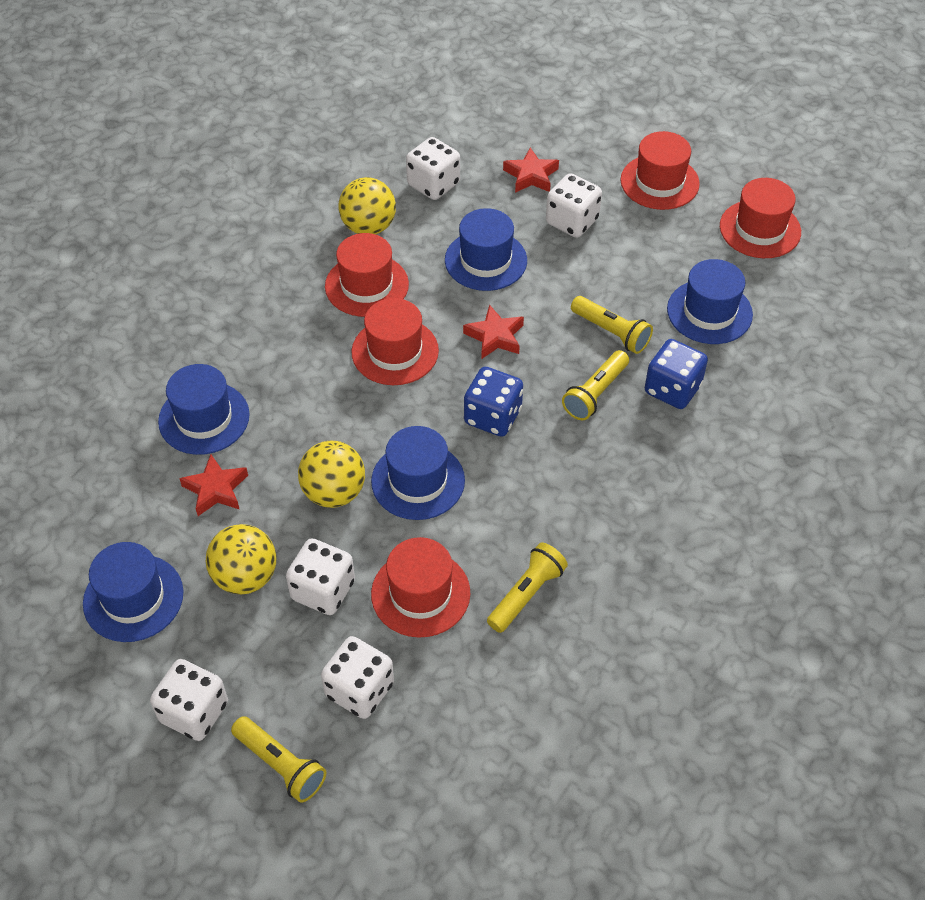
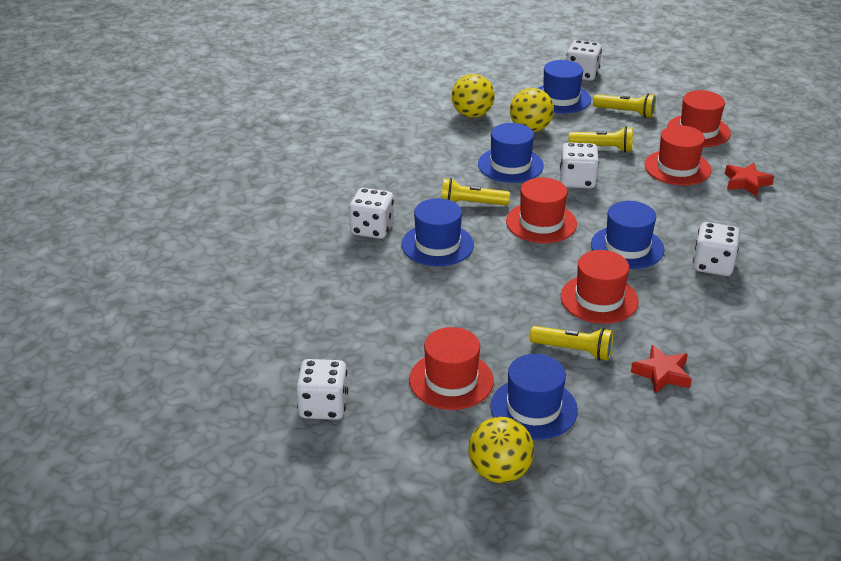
blue dice: [464,367,523,437] [645,339,708,409] = 2 -> none = 0
red star: [179,454,248,516] [463,304,524,359] [503,148,559,193] = 3 -> [631,345,692,394] [725,162,774,196] = 2

